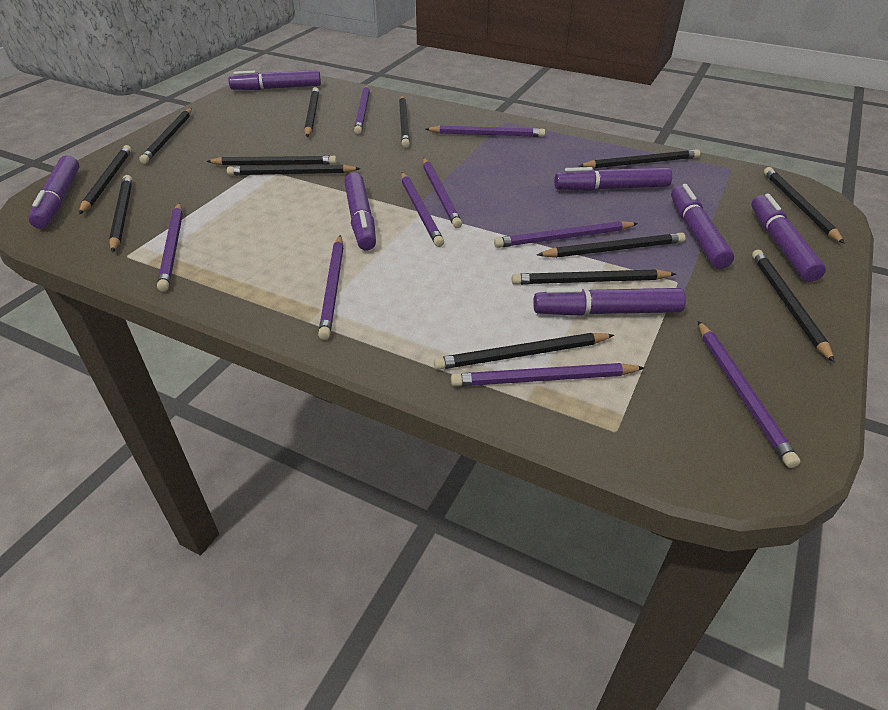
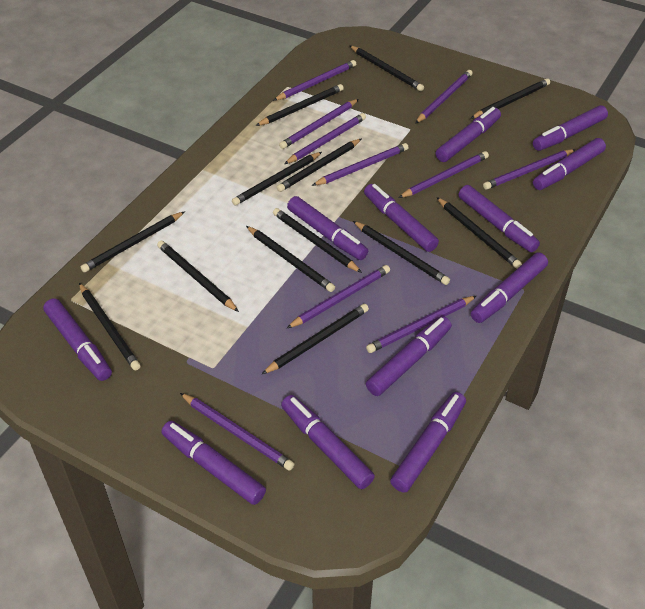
purple marker: [28,156,79,229] [228,70,321,90] [344,172,376,251] [533,287,686,316] [554,167,672,191] [671,184,734,269] [751,194,826,282] = 7 -> [43,298,112,381] [161,421,266,505] [281,395,375,489] [287,196,368,260] [364,184,439,252] [366,316,452,396] [390,392,466,493] [436,107,501,162] [458,185,540,252] [471,253,548,323] [533,105,608,151] [533,138,606,190] = 12
purple pencil: [157,203,183,292] [318,235,343,340] [354,85,370,134] [401,172,444,247] [423,158,462,228] [426,126,545,137] [451,363,645,386] [494,221,638,248] [698,321,800,468] = 9 -> [180,393,294,471] [273,60,356,101] [279,99,359,149] [284,113,366,164] [287,265,390,328] [312,143,409,186] [366,296,476,353] [398,151,489,198] [415,70,473,124] [483,149,576,190] = 10

